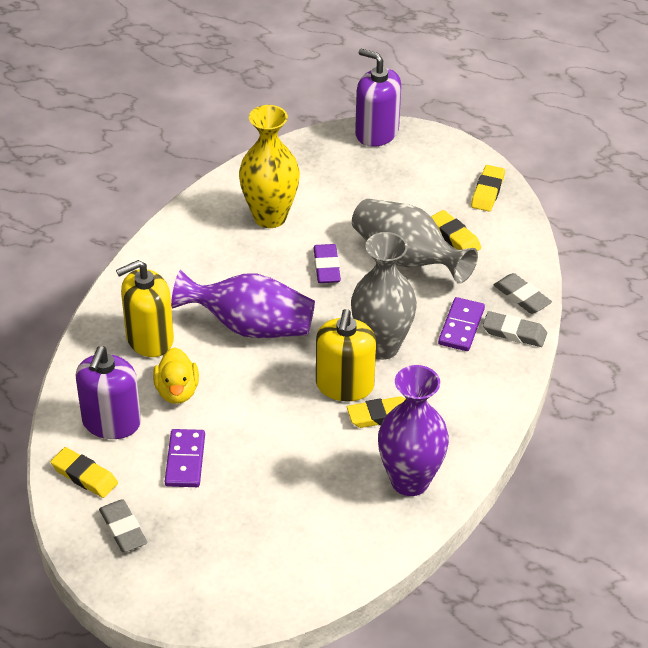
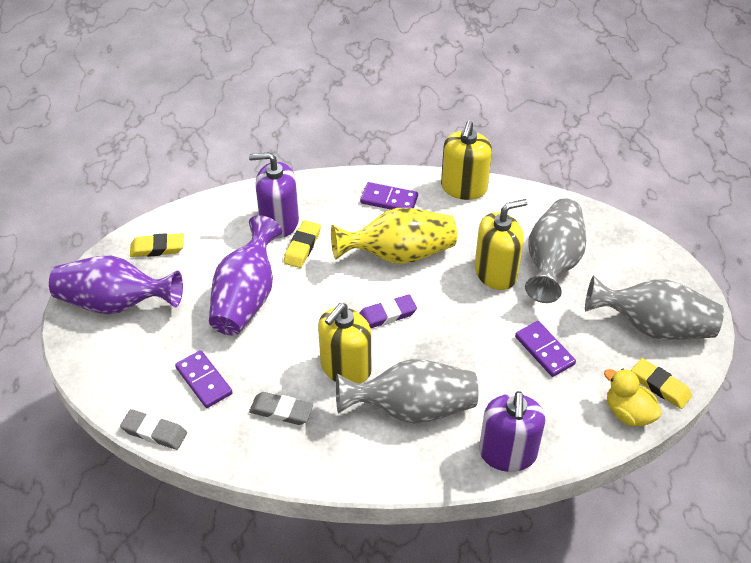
grey eraser: [99,499,147,552] [483,311,547,347] [494,273,552,314] = 3 -> [120,409,187,450] [249,392,313,425] = 2
grey vase: [351,232,417,360] [352,199,478,284] = 2 -> [336,359,478,424] [525,198,586,303] [585,275,724,340] = 3
purple domino: [165,429,205,487] [438,297,485,351] = 2 -> [175,350,233,408] [360,182,418,210] [515,321,576,377] = 3
yellow eraser: [51,447,118,498] [347,396,406,428] [431,210,481,251] [471,165,505,211] = 4 -> [130,233,184,257] [283,220,321,268] [631,358,692,409] = 3
yellow soap dispenser: [116,260,174,357] [316,309,376,402] = 2 -> [318,303,372,384] [441,121,492,200] [475,199,528,290] = 3

